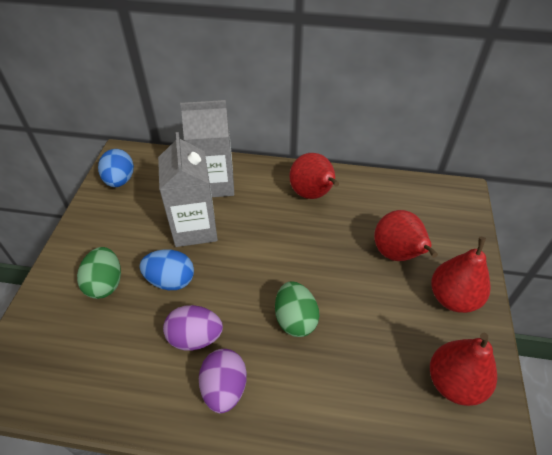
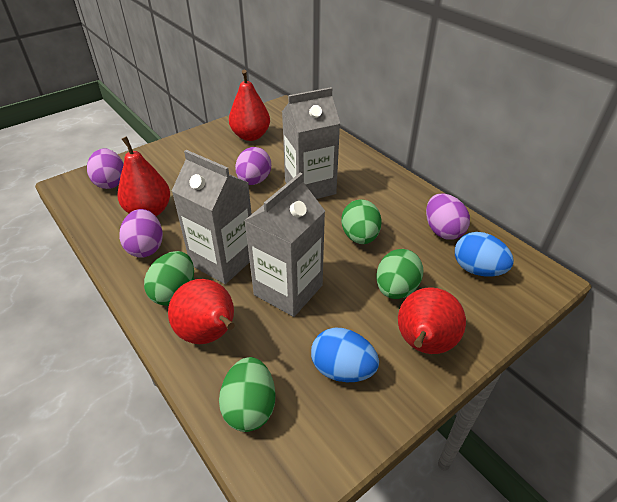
green egg: [77,247,121,299] [275,282,319,337] = 2 -> [144,251,194,306] [219,357,276,432] [341,199,382,244] [376,249,423,299] = 4
grey carton: [158,132,218,247] [180,100,234,197] = 2 -> [172,150,251,284] [244,173,325,317] [282,87,340,199] = 3
purple egg: [163,305,223,351] [199,349,247,413] = 2 -> [87,148,124,189] [119,209,163,258] [235,147,271,185] [426,194,470,240] = 4

